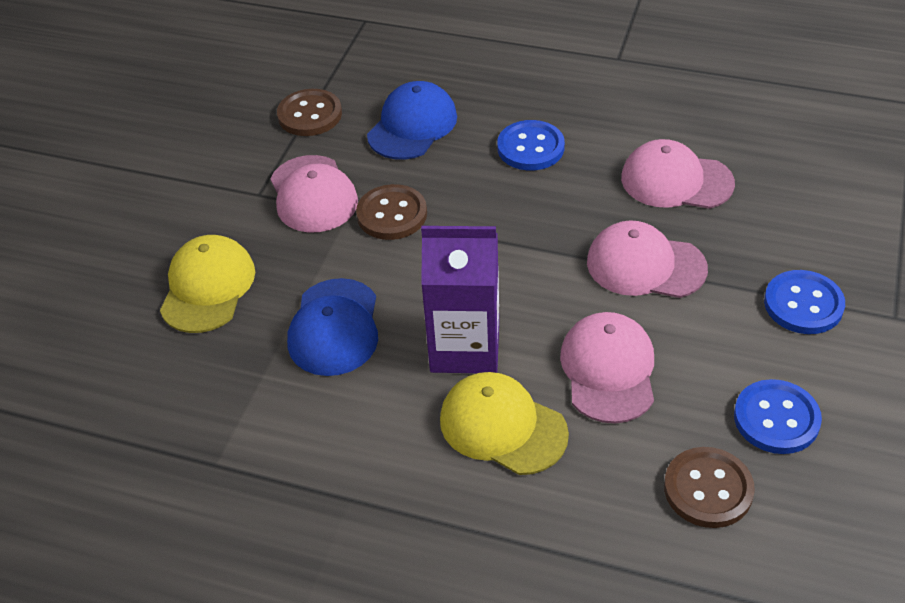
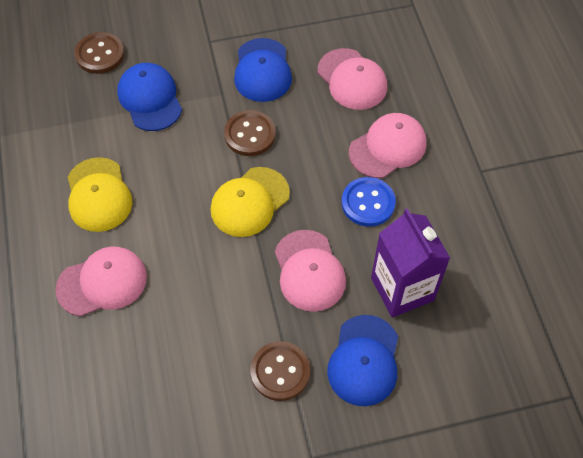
blue button: [497,120,565,171] [734,379,822,454] [764,270,845,334] = 3 -> [342,177,396,227] = 1
blue cap: [287,278,378,376] [367,81,457,160] = 2 -> [117,63,182,131] [234,38,292,102] [327,315,398,406] = 3

